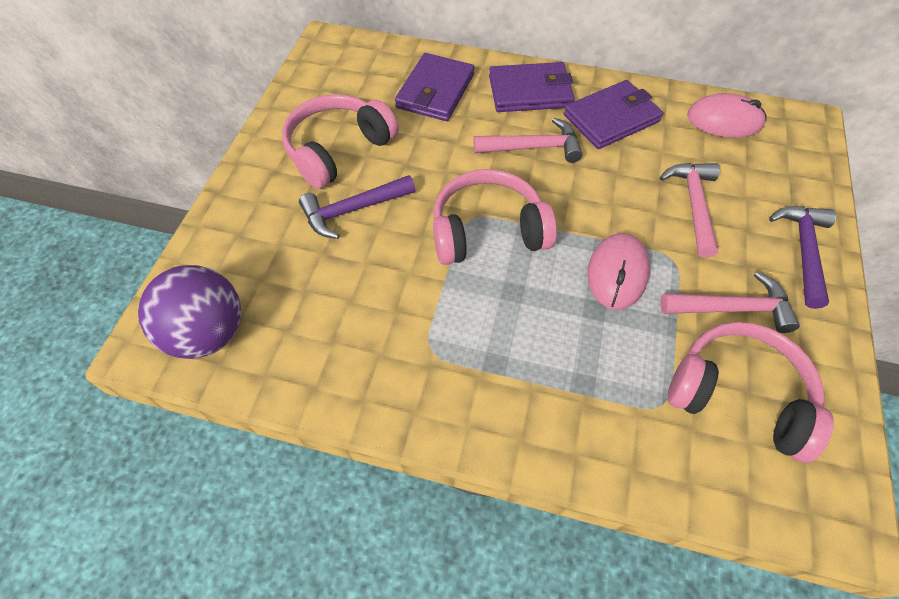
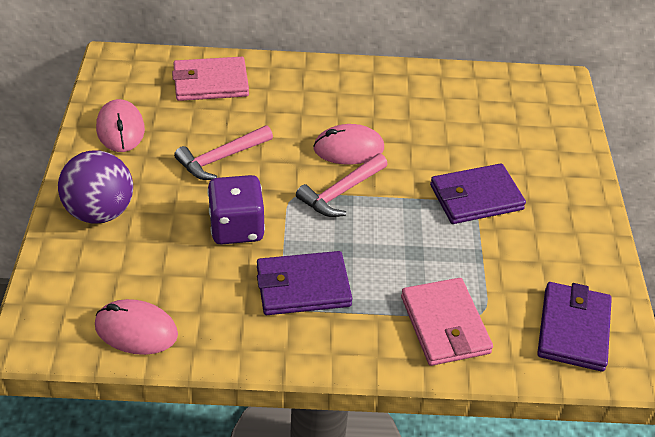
pink hammer: [474,118,583,163] [660,163,720,258] [660,271,800,333] = 3 -> [174,125,273,180] [296,153,388,217] = 2
pink headphones: [282,94,399,189] [433,169,557,265] [668,322,834,463] = 3 -> none = 0
pink mouse: [587,233,650,310] [687,93,766,138] = 2 -> [95,299,178,355] [96,99,145,152] [313,124,384,165] = 3
pink wallet: none = 0 -> [172,57,249,101] [401,278,493,366] = 2
purple dice: none = 0 -> [207,175,265,244] = 1
purple hammer: [299,175,415,239] [769,206,836,309] = 2 -> none = 0

